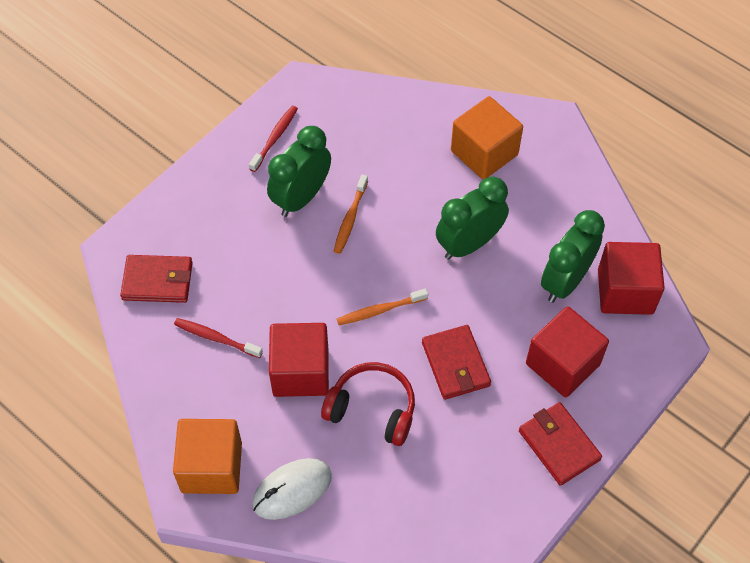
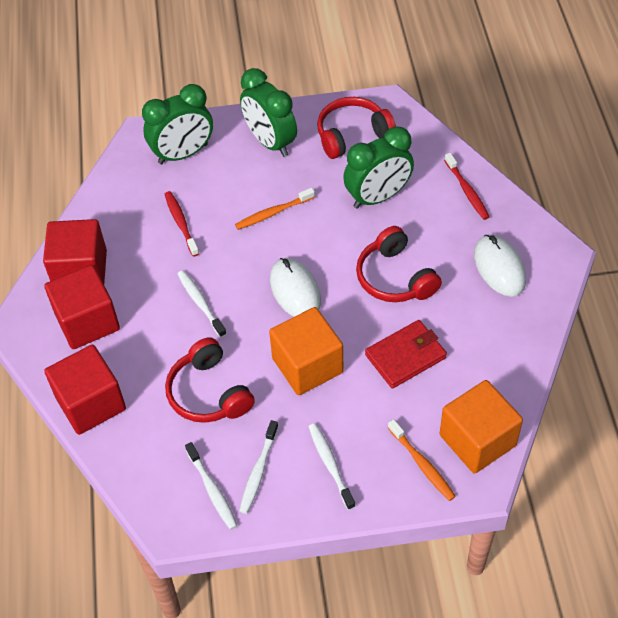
red headphones: [321,362,415,446] = 1 -> [165,337,255,423] [317,97,396,159] [356,226,442,302] = 3
red wallet: [120,255,193,303] [422,325,491,400] [519,402,602,486] = 3 -> [365,320,447,388] = 1
white mouse: [252,458,332,520] = 1 -> [270,258,321,317] [474,235,526,297] = 2
white toothbrush: none = 0 -> [178,270,227,338] [185,442,238,530] [239,420,279,514] [308,423,356,510] = 4

